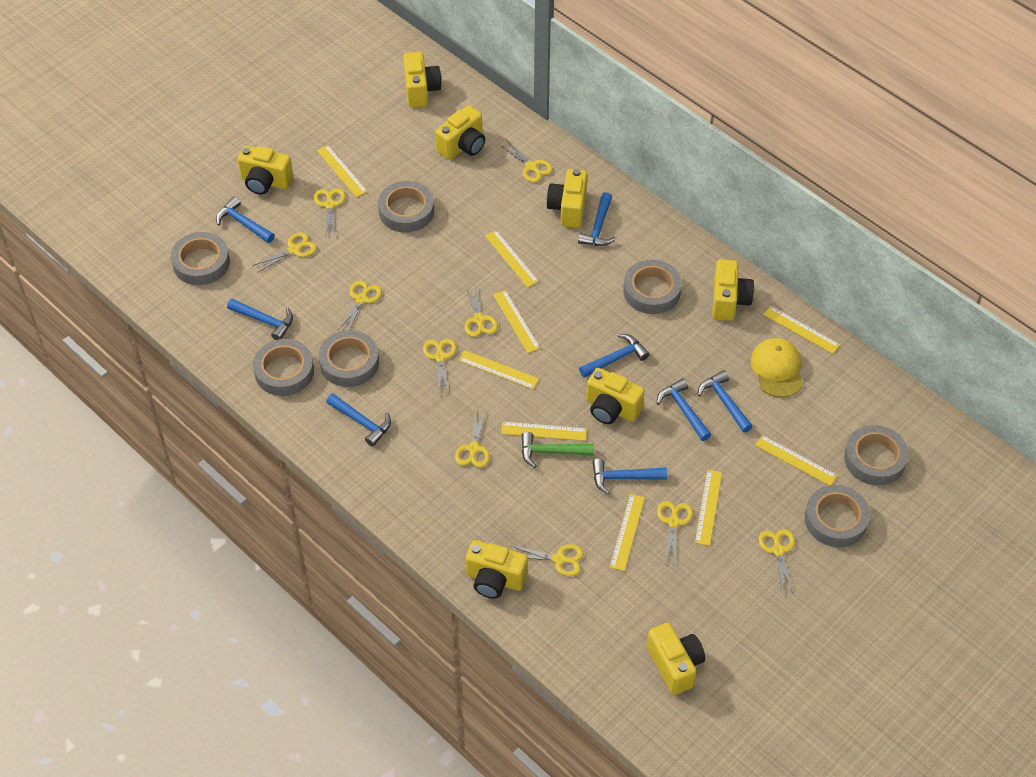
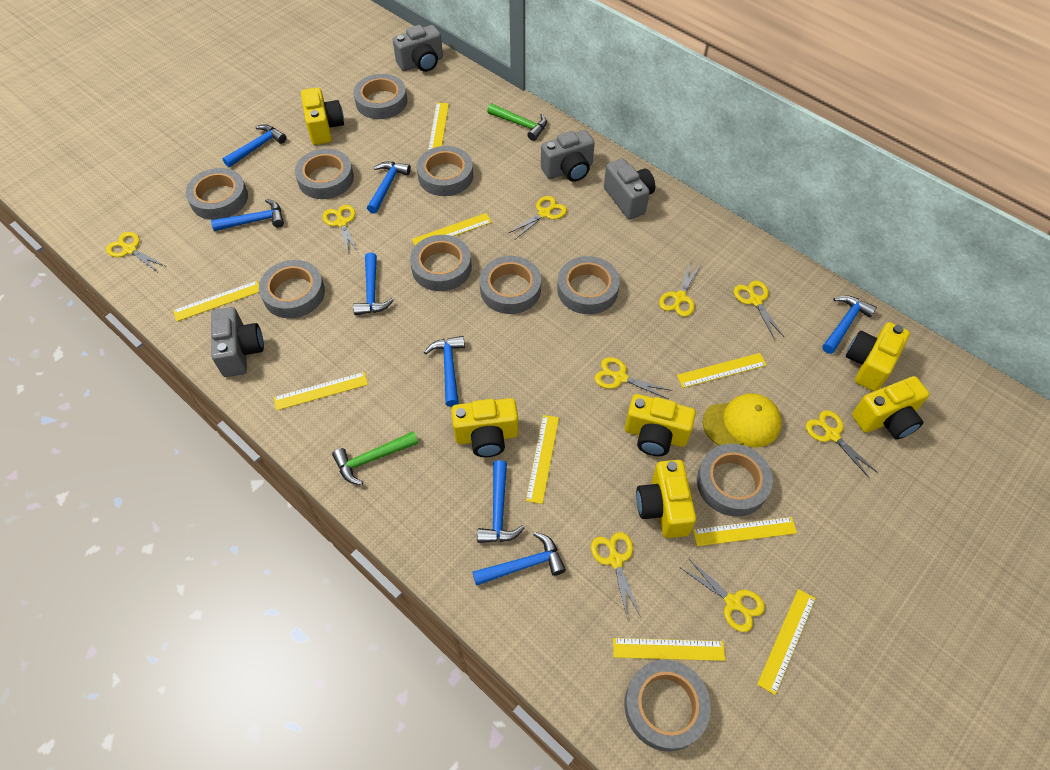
green hammer: [522,432,594,468] = 1 -> [332,431,418,485] [487,104,547,141] = 2
grey camera: none = 0 -> [211,307,264,377] [393,25,443,72] [541,130,595,182] [604,158,655,220] = 4
grey tape: [171,232,230,285] [253,339,314,396] [319,330,379,387] [378,181,434,232] [623,260,682,314] [805,485,870,547] [844,425,909,485] = 7 -> [185,168,248,220] [259,260,325,318] [295,149,354,199] [353,74,407,119] [410,235,472,291] [417,146,473,196] [480,256,541,314] [557,256,620,314] [624,660,711,752] [697,444,773,517] = 10
yellow camera: [238,146,293,195] [403,52,442,107] [435,105,485,160] [466,540,528,599] [546,169,587,228] [586,368,645,424] [647,623,705,695] [712,259,754,321] = 8 -> [301,87,344,145] [451,398,518,457] [625,394,696,456] [636,460,696,538] [846,322,910,391] [852,376,930,439] = 6
yellow scissors: [252,232,317,273] [314,188,345,235] [337,280,382,331] [423,338,456,395] [455,408,490,468] [464,284,498,337] [499,139,552,182] [510,544,584,576] [657,501,693,563] [759,529,795,593] = 10 -> [106,232,165,272] [323,205,358,256] [509,196,567,239] [591,532,640,616] [595,357,672,399] [659,263,700,317] [679,557,765,632] [734,281,784,338] [806,410,878,479] = 9

